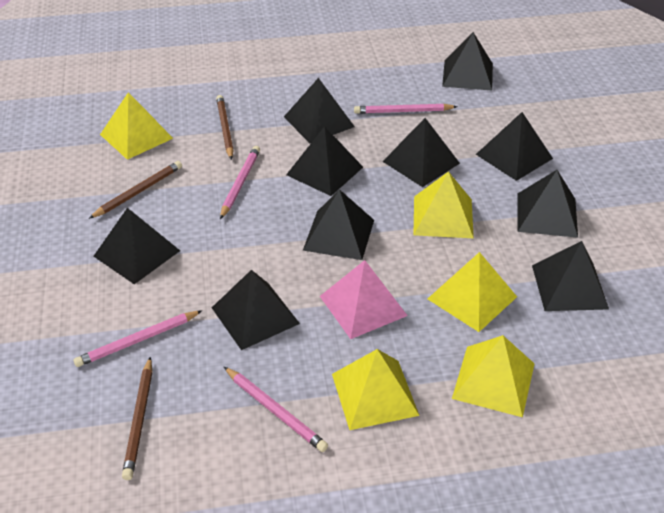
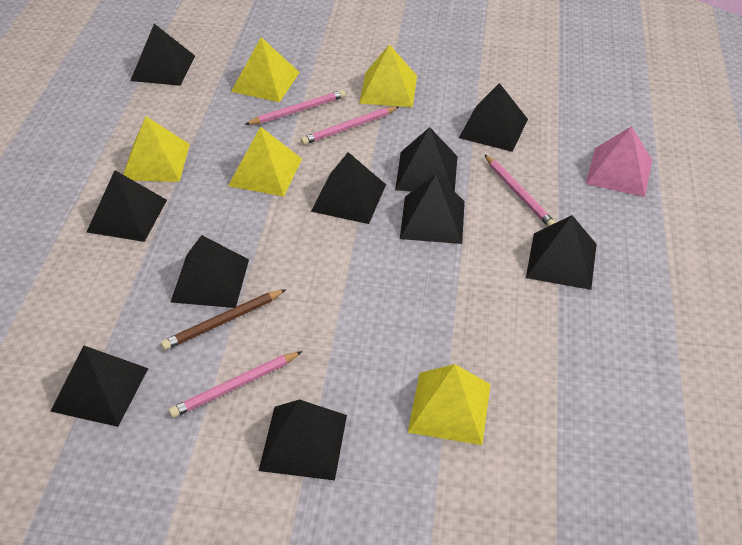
brown pencil: [89,161,182,219] [122,357,152,480] [216,95,234,160] = 3 -> [161,289,286,350] = 1

